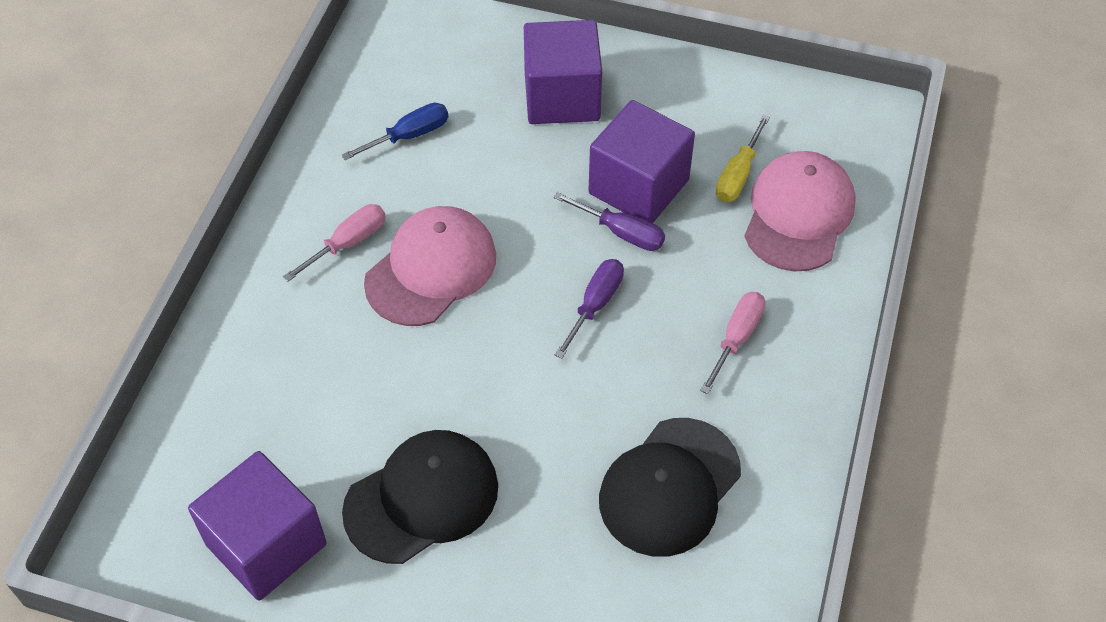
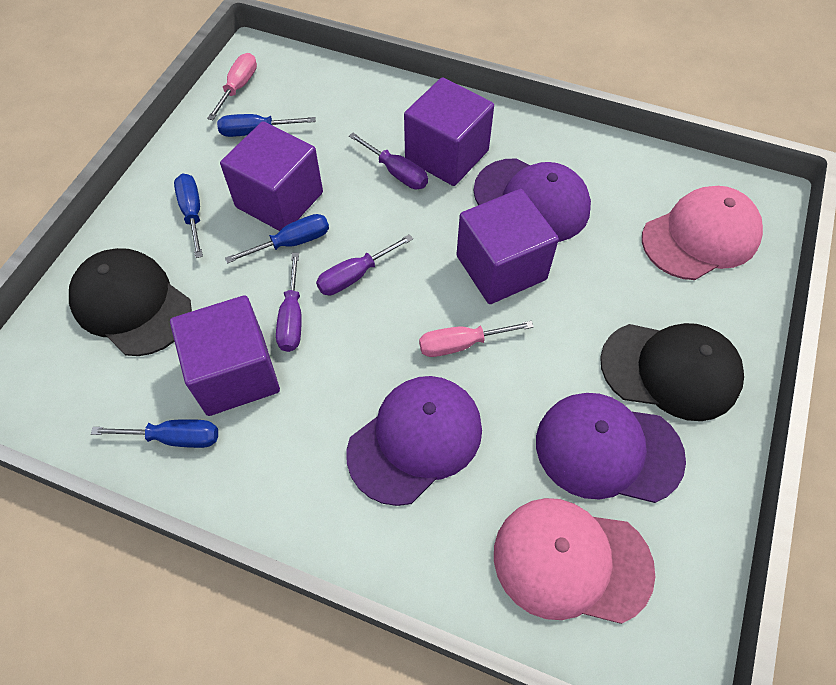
blue screwdriver: [342,103,448,160] = 1 -> [91,419,218,448] [174,174,203,258] [217,114,316,137] [225,214,329,264] = 4
purple cap: none = 0 -> [346,376,482,506] [474,158,591,242] [536,393,686,503] = 3
purple cube: [188,451,327,601] [524,20,602,124] [588,100,695,223] = 3 -> [170,295,280,416] [220,121,323,231] [404,77,494,186] [456,189,559,304] = 4
purple screwdriver: [554,192,665,251] [555,259,624,359] = 2 -> [276,253,302,352] [316,234,413,295] [349,133,428,189] = 3
yellow screwdriver: [716,114,770,202] = 1 -> none = 0

